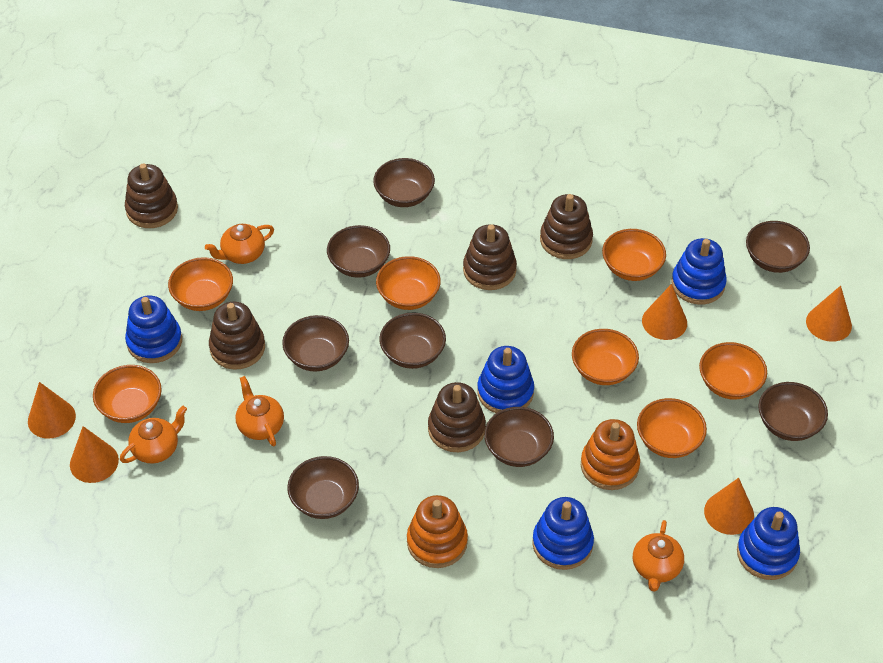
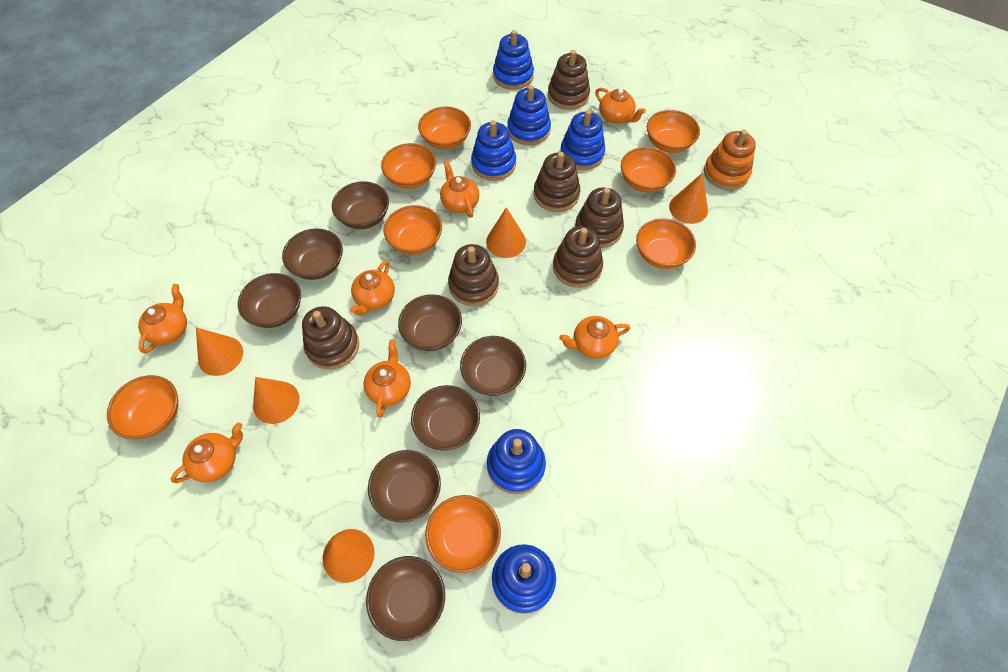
blue stacking toy: [125,296,182,363] [477,346,534,413] [532,497,594,570] [671,238,727,305] [737,507,800,580] = 5 -> [471,120,516,181] [487,429,546,494] [492,544,556,614] [493,30,534,90] [507,85,551,145] [560,110,605,170] = 6
brown stacking toy: [125,164,178,228] [209,302,265,370] [428,382,486,452] [463,224,517,290] [540,194,593,259] = 5 -> [302,306,359,370] [448,244,499,306] [534,152,580,212] [548,50,590,110] [553,226,603,288] [575,187,624,248] = 6
orange bowl: [93,365,162,423] [168,257,233,311] [376,256,441,310] [572,329,639,385] [602,229,666,281] [637,398,707,458] [699,342,767,400] = 7 -> [107,375,178,439] [381,143,436,189] [384,205,442,255] [418,107,471,149] [425,495,501,573] [621,147,676,192] [636,218,696,269] [647,110,700,153] = 8
orange stacking toy: [407,495,468,568] [581,419,640,490] = 2 -> [704,130,756,190] = 1
orange teapot: [120,406,187,463] [205,224,274,264] [235,376,284,446] [633,520,684,592] = 4 -> [138,284,187,353] [170,423,243,483] [350,261,395,316] [363,340,411,417] [440,160,479,218] [559,316,630,359] [595,88,646,124] = 7

